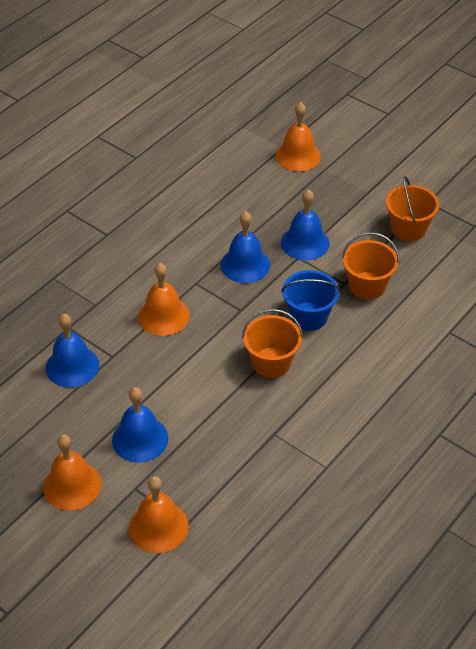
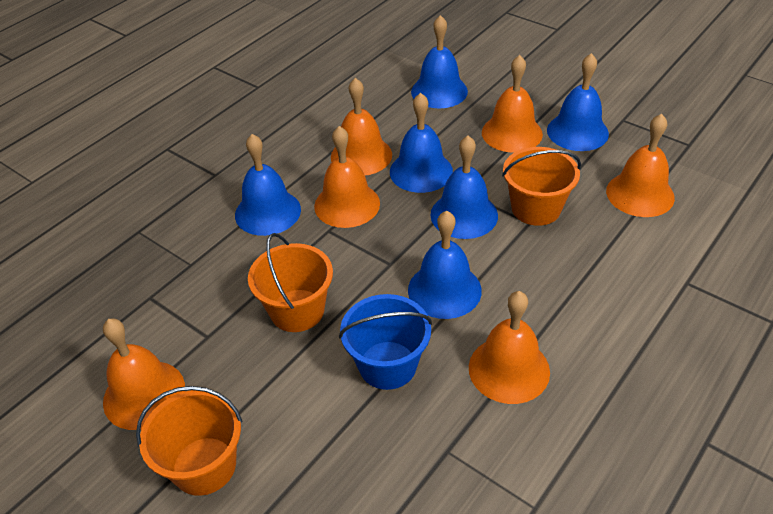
blue bell: [46,314,99,388] [112,387,168,463] [220,211,270,283] [281,189,330,261] = 4 -> [235,134,301,236] [390,93,453,193] [408,210,482,319] [411,15,468,108] [431,136,498,239] [547,53,609,151] = 6
orange bell: [43,434,102,510] [129,476,189,553] [138,263,190,336] [275,102,321,171] = 4 -> [103,318,185,430] [314,126,380,228] [331,78,392,176] [469,291,550,404] [482,55,543,152] [606,114,675,217] = 6

